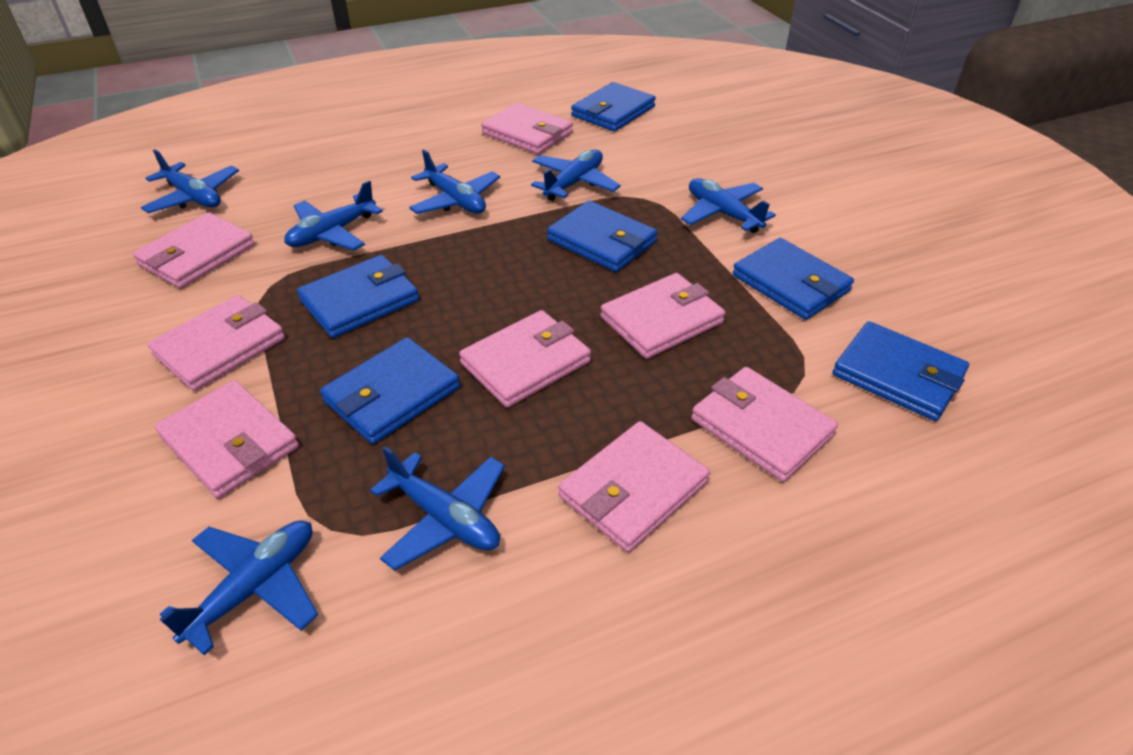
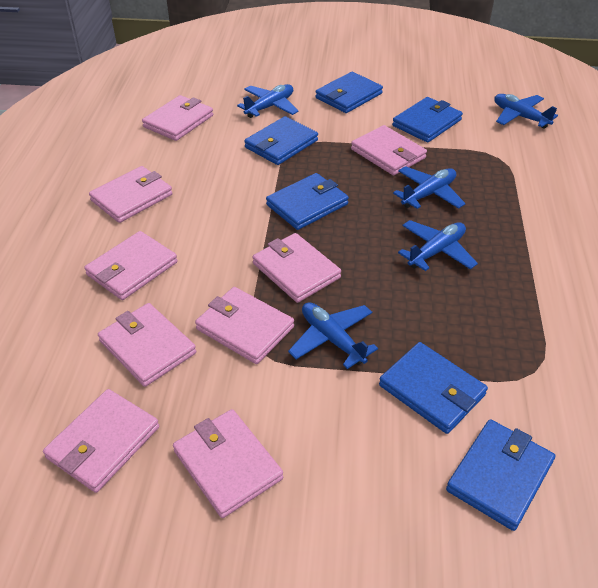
blue plane: [141,149,239,213] [159,520,318,655] [284,180,383,251] [370,446,505,571] [409,150,500,214] [531,149,621,201] [681,178,776,233] = 7 -> [237,84,299,118] [288,302,378,369] [393,166,466,209] [398,220,478,271] [494,94,558,129] = 5
pink wallet: [133,212,255,288] [148,295,285,391] [155,380,299,498] [459,310,591,408] [481,103,573,154] [558,421,710,552] [600,273,725,359] [691,367,838,482] = 8 -> [43,389,159,493] [84,231,178,300] [89,166,173,223] [98,303,196,387] [142,95,213,141] [173,409,283,518] [195,287,294,364] [252,233,341,303] [351,125,427,176] = 9

